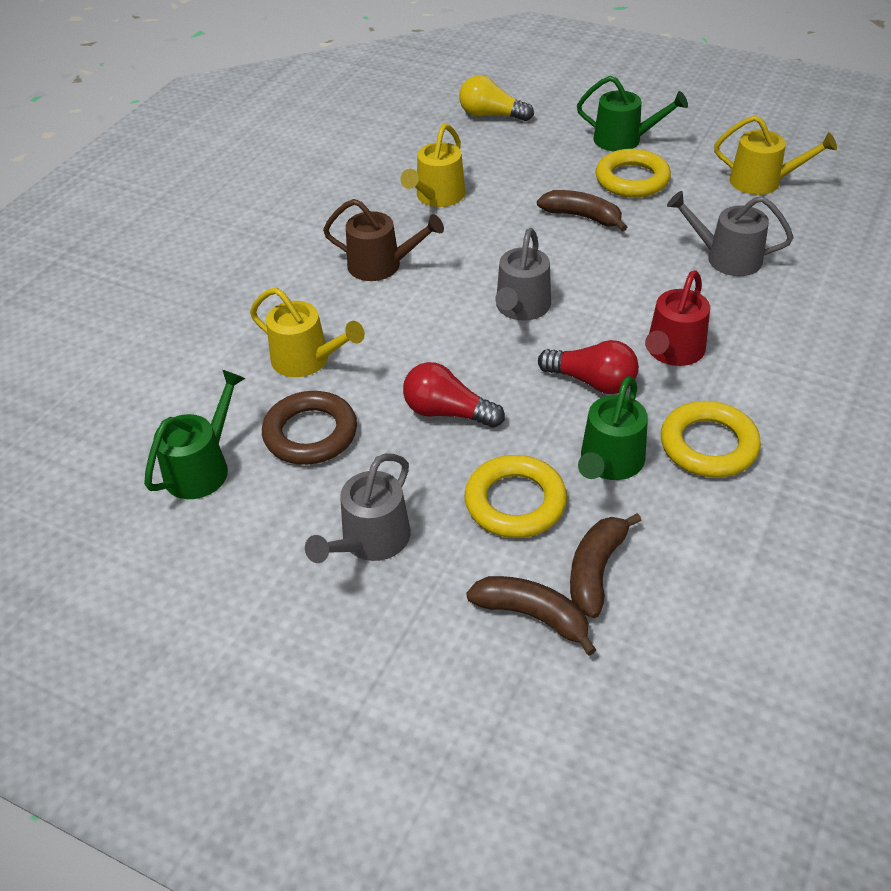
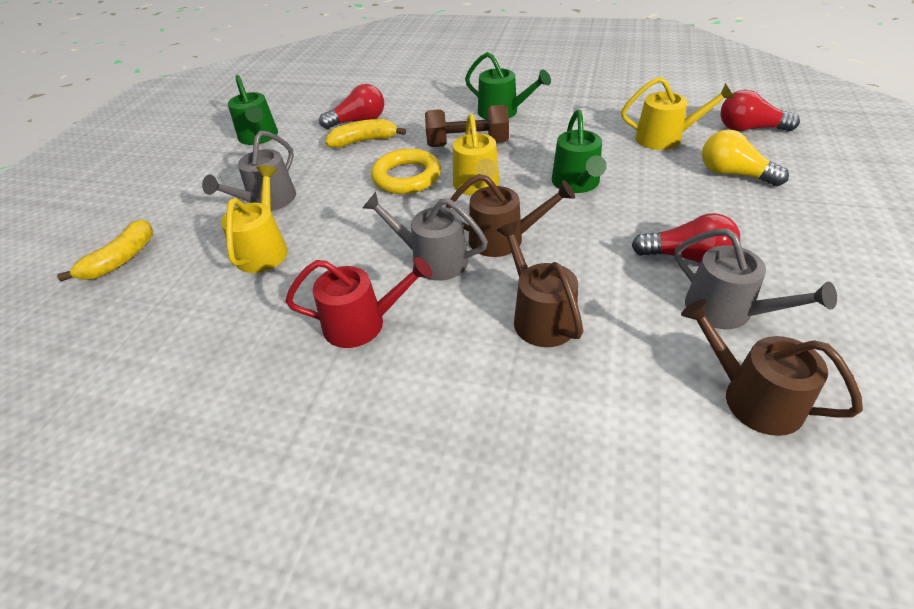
brown banana: [466,576,596,656] [537,190,627,232] [570,513,642,618] = 3 -> none = 0
brown dumbbell: none = 0 -> [425,105,509,147] = 1
brown ring: [262,391,357,465] = 1 -> none = 0
brown watering can: [323,199,444,281] = 1 -> [446,174,575,257] [496,221,583,347] [681,299,863,436] = 3
red light bulb: [403,362,505,428] [538,340,639,394] = 2 -> [319,84,384,129] [631,213,740,263] [720,90,800,131] = 3
yellow banana: none = 0 -> [57,219,153,281] [325,119,406,148] = 2
yellow ring: [465,455,567,538] [596,149,671,198] [661,401,761,478] = 3 -> [371,149,441,194] = 1

